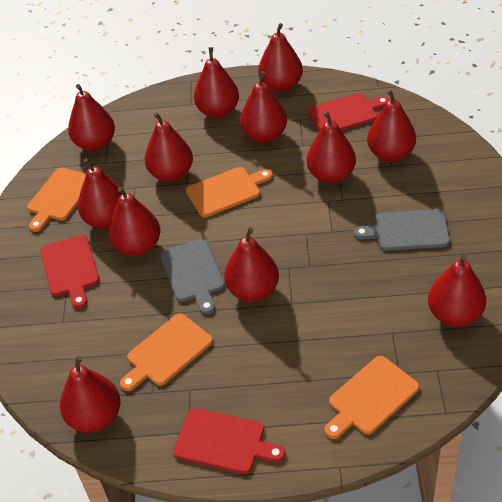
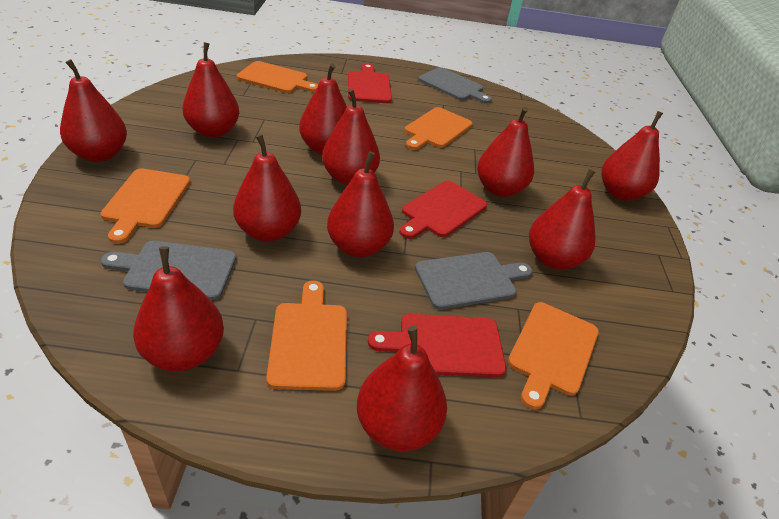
grey cutting board: [160,239,225,314] [354,209,450,251] = 2 -> [101,241,236,300] [415,252,532,310] [418,67,492,104] = 3
orange cutting board: [27,167,86,232] [120,313,213,391] [186,167,273,218] [324,356,419,439] = 4 -> [101,168,190,244] [237,61,318,93] [266,280,347,391] [405,107,473,150] [508,302,599,409] = 5
red pear: [60,356,121,433] [68,84,115,151] [78,158,122,229] [108,187,160,256] [145,112,193,182] [194,47,239,118] [224,227,279,302] [240,71,287,143] [258,23,303,92] [306,111,356,184] [367,89,416,162] [428,254,486,327] = 12 -> [60,59,127,162] [133,246,224,371] [183,42,239,138] [233,134,301,242] [299,63,347,155] [322,89,380,185] [327,151,394,257] [357,326,447,451] [477,107,534,197] [529,169,596,270] [602,111,663,201] = 11

